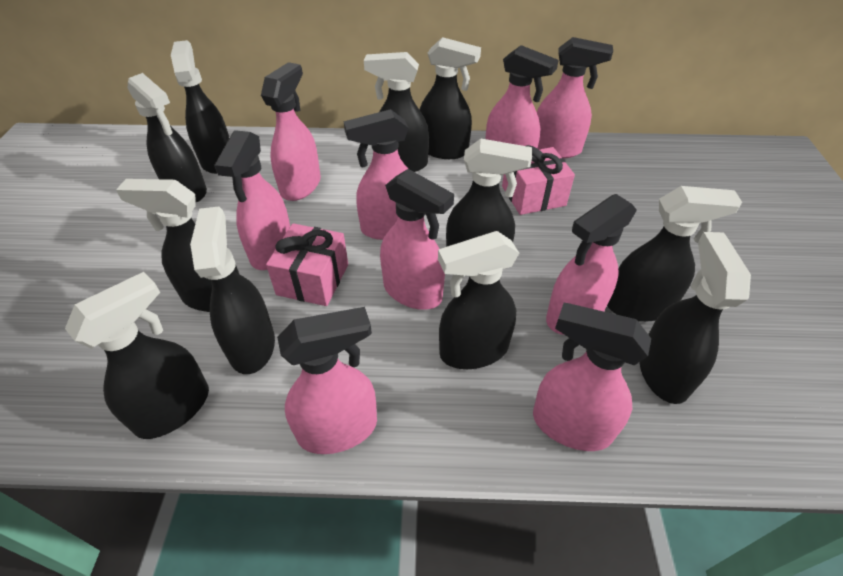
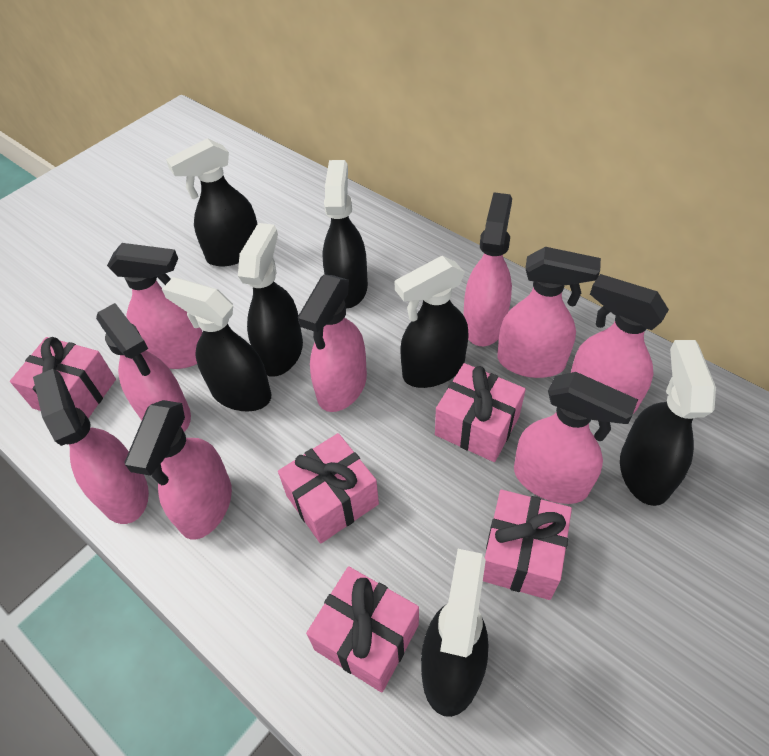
black spray bottle: [65,272,209,439] [116,179,239,312] [128,73,207,203] [171,40,229,174] [190,207,275,374] [364,52,429,172] [419,37,481,159] [438,231,519,369] [446,139,532,247] [607,186,742,322] [639,232,751,404] = 11 -> [162,277,272,411] [166,138,257,267] [238,223,303,377] [323,160,368,309] [394,256,469,388] [421,549,489,717] [620,340,716,506] = 7
pink gift: [266,223,348,306] [502,145,575,215] = 2 -> [10,337,116,418] [278,433,379,544] [306,566,419,692] [435,363,526,462] [483,490,572,600] = 5

